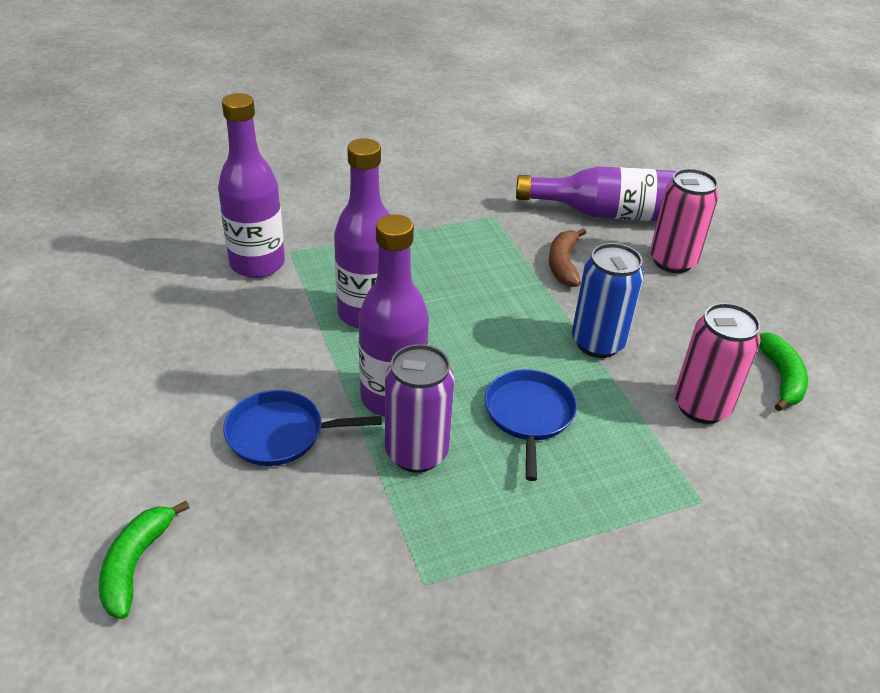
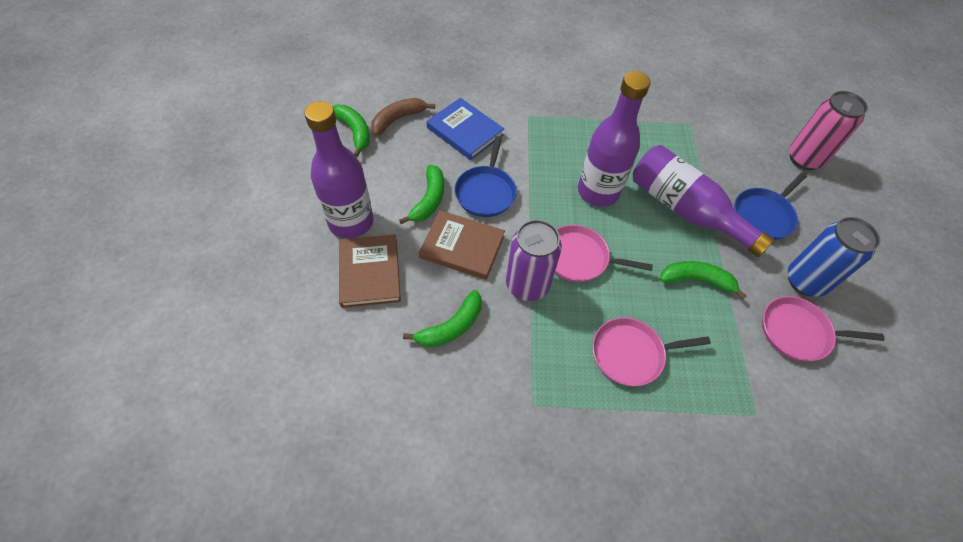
blue book: none = 0 -> [427,98,504,160] = 1
brown book: none = 0 -> [339,234,401,308] [419,210,505,280] = 2
green banana: [99,501,190,619] [759,332,808,411] = 2 -> [332,105,370,157] [399,165,444,224] [403,290,482,347] [660,261,747,300] = 4
pink can: [650,169,719,273] [674,303,760,424] = 2 -> [789,91,868,170] = 1
pink pan: none = 0 -> [555,225,653,282] [593,317,711,386] [762,296,884,361] = 3
purple bottle: [218,93,285,278] [334,138,390,329] [358,214,429,417] [516,166,677,221] = 4 -> [304,101,373,239] [578,71,650,207] [633,145,774,257] = 3

